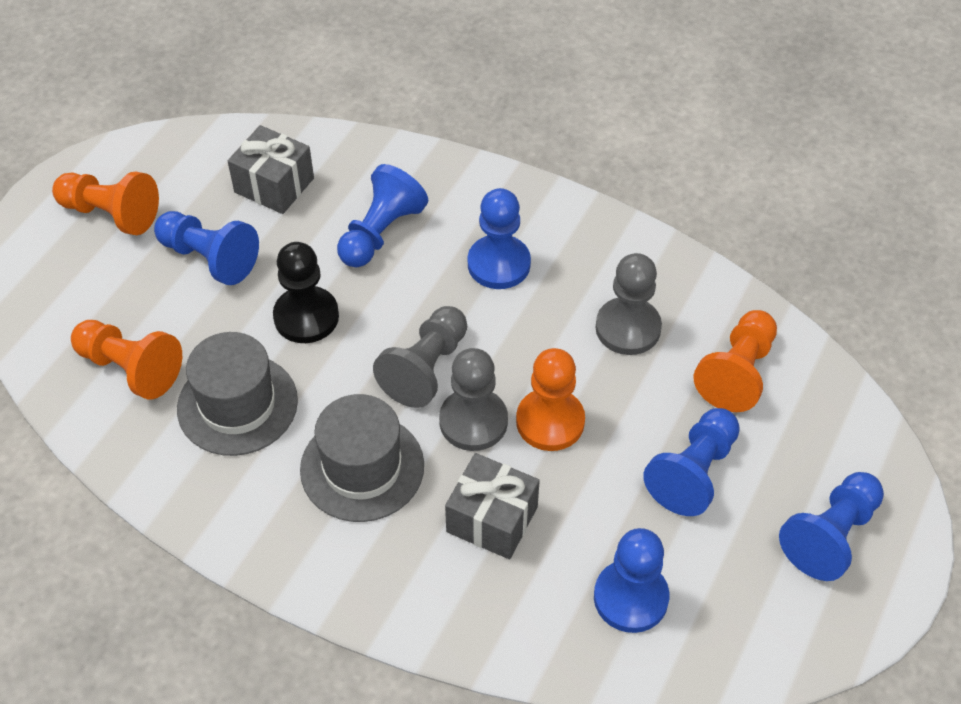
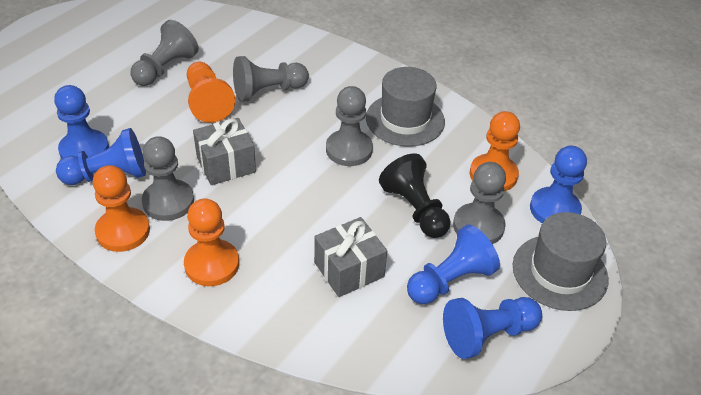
blue pawn: [154,211,259,285] [337,164,428,267] [468,188,531,289] [594,528,669,633] [643,408,740,516] [779,472,884,581] = 6 -> [54,85,109,159] [56,128,146,185] [407,224,500,304] [443,297,542,359] [530,146,587,223] = 5
grey pawn: [373,306,467,408] [439,348,508,451] [595,253,662,355] = 3 -> [130,20,199,86] [142,136,194,221] [233,56,309,102] [326,86,373,166] [453,162,506,244] = 5

